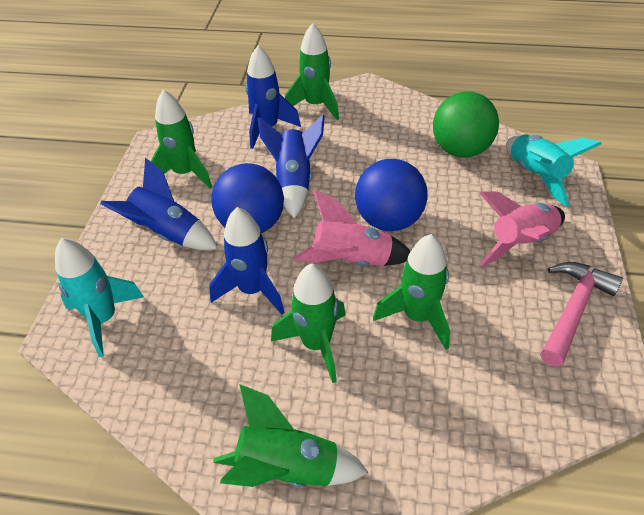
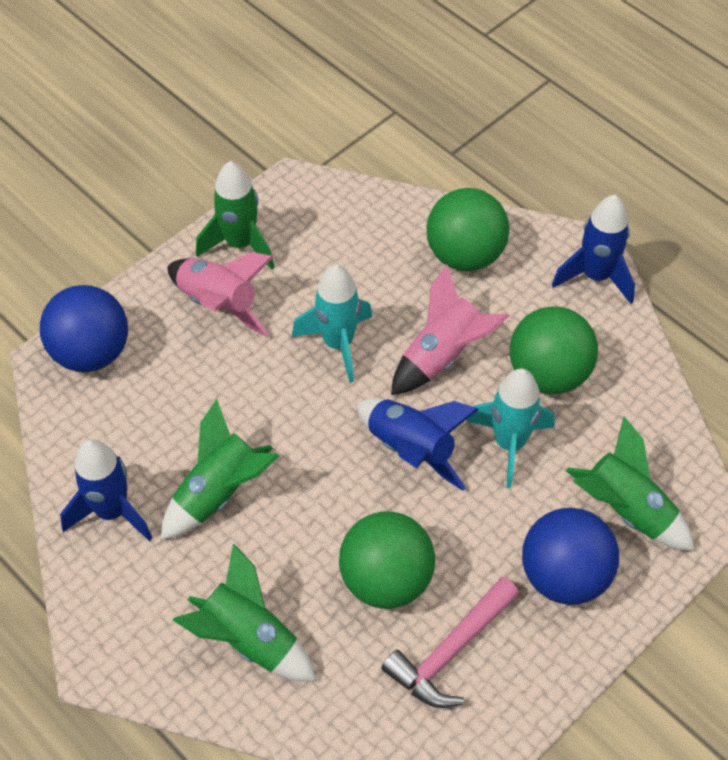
blue rocket: [100,158,218,250] [209,207,284,315] [245,46,301,149] [258,115,325,218] = 4 -> [60,439,152,541] [356,399,479,491] [552,195,635,304] = 3
green ball: [433,91,499,157] = 1 -> [339,511,435,609] [426,188,509,271] [510,306,598,394] = 3
green rocket: [150,90,212,189] [213,384,369,487] [271,264,346,383] [285,23,339,120] [373,234,450,350] = 5 -> [161,399,280,540] [173,543,316,682] [196,161,274,270] [566,416,695,551] = 4

